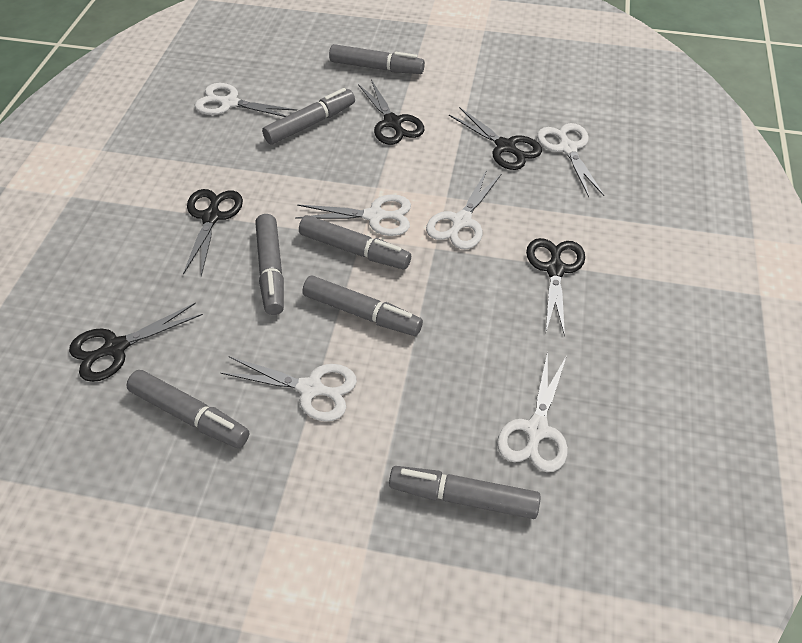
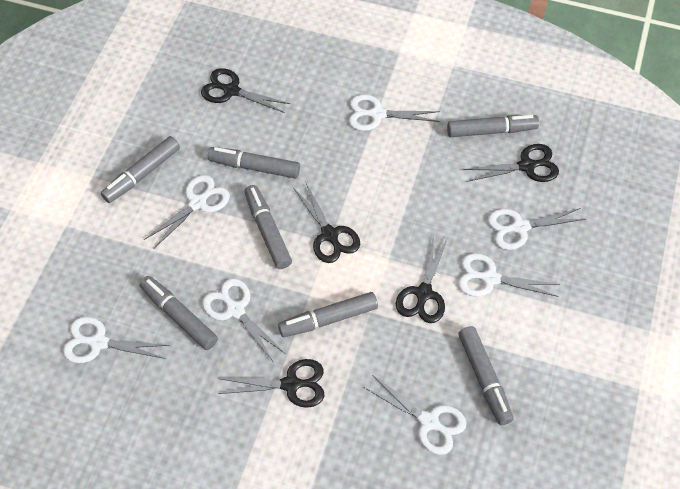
white scissors: [195,83,297,117] [221,356,357,422] [295,194,411,236] [426,170,501,249] [497,351,568,472] [537,123,604,197] = 6 -> [63,317,170,363] [144,175,230,248] [202,279,284,363] [349,95,440,131] [364,376,467,455] [458,253,560,297] [488,208,586,250] = 7

